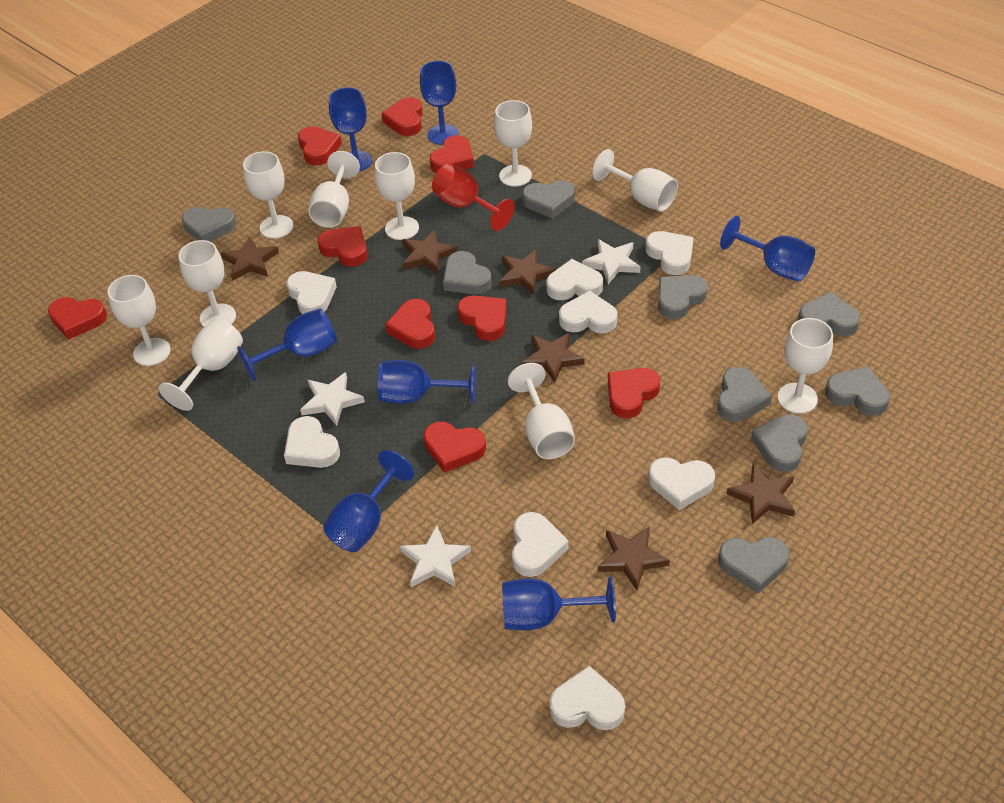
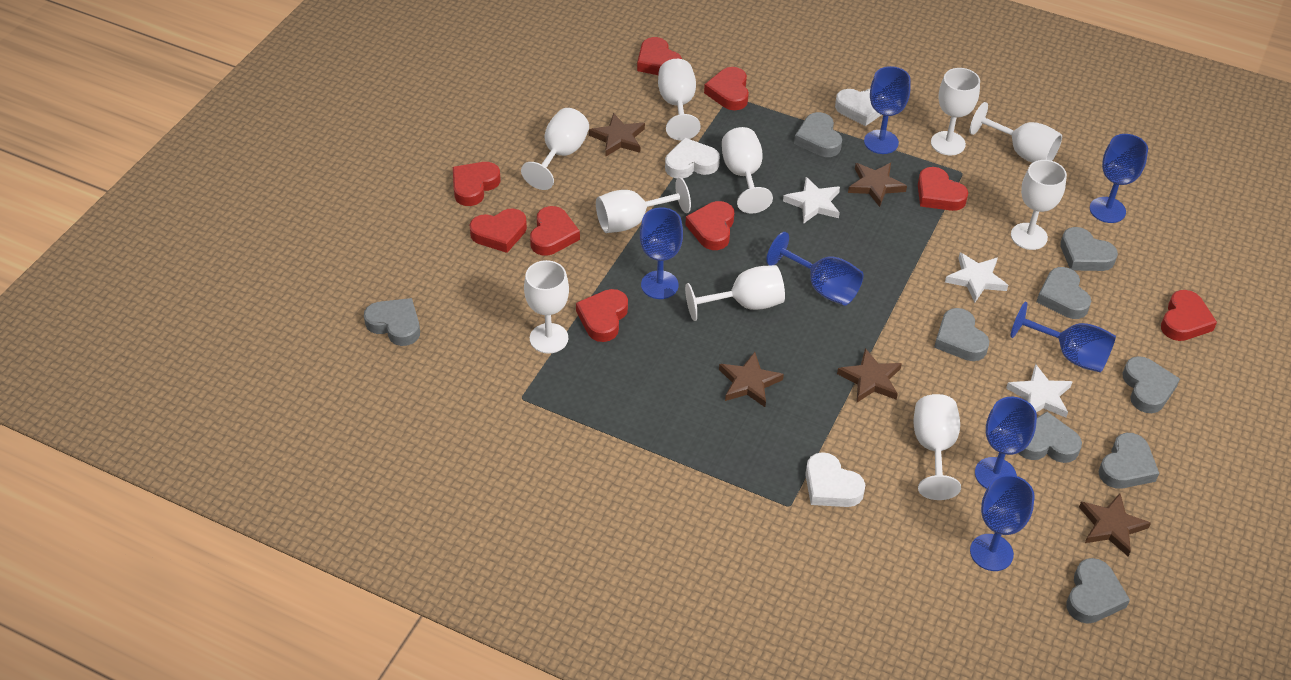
brown star: [221,236,279,281] [402,230,457,274] [499,249,556,295] [522,333,584,383] [598,526,670,590] [727,463,795,524] = 6 -> [589,113,645,157] [719,352,784,407] [837,348,902,402] [848,163,907,207] [1079,493,1151,556] = 5
red goblet: [432,164,515,231] = 1 -> none = 0
white heart: [284,416,340,468] [286,271,337,314] [512,512,568,577] [546,259,603,300] [550,666,625,730] [559,291,618,334] [646,231,694,275] [648,457,715,510] = 8 -> [665,138,720,179] [805,452,865,507] [835,89,881,126] = 3

